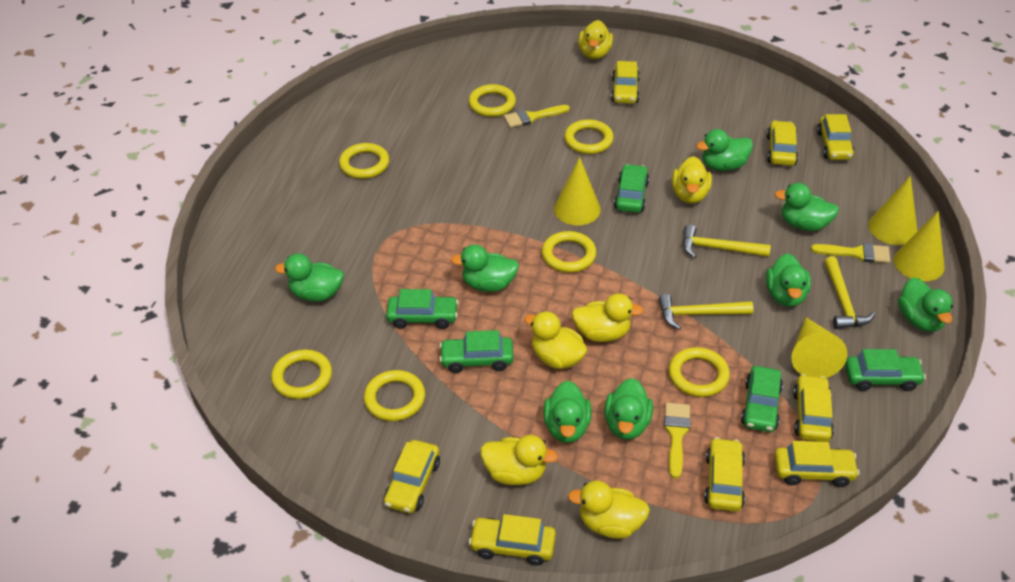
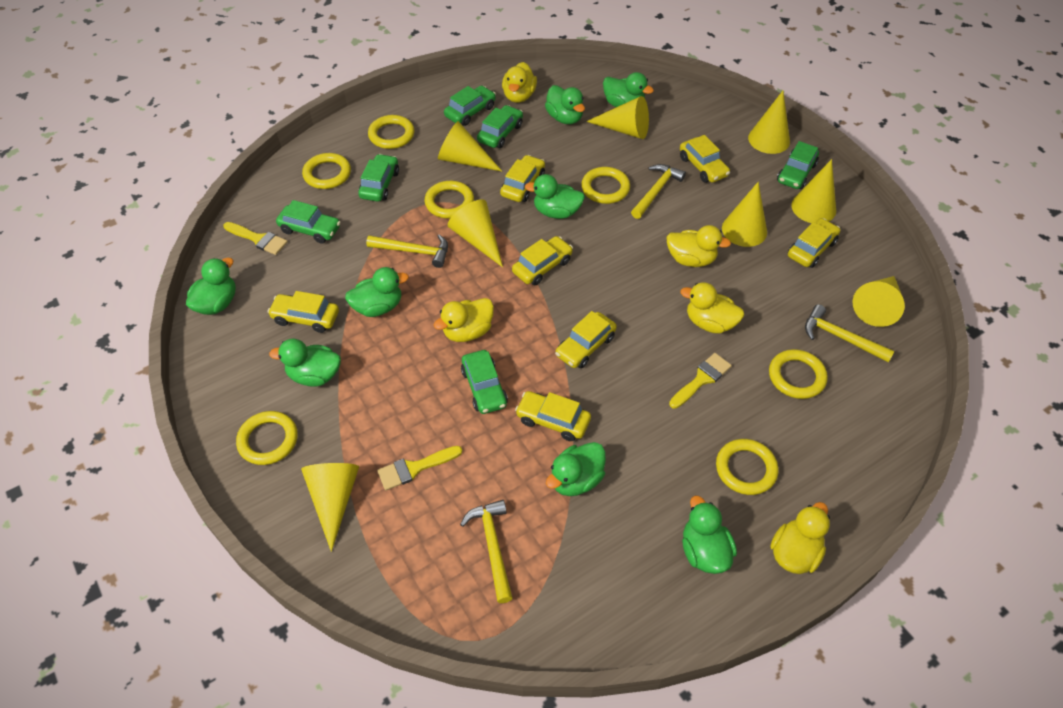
green car: [386,289,458,329] [439,330,514,373] [614,164,649,213] [741,366,783,432] [845,349,926,391] = 5 -> [276,200,341,244] [358,154,399,202] [444,86,496,126] [461,350,508,414] [477,105,523,148] [777,141,819,189] = 6
yellow car: [384,440,440,513] [469,514,556,566] [611,61,640,104] [704,437,745,512] [767,120,798,166] [774,441,860,487] [793,374,834,442] [817,114,854,160] = 8 -> [267,291,339,333] [500,155,545,202] [512,236,573,285] [515,391,591,441] [555,311,617,368] [680,135,730,183] [788,218,840,268] = 7
yellow cone: [554,157,601,226] [791,317,847,378] [868,176,918,245] [894,211,945,281] = 4 -> [301,463,359,552] [438,121,502,171] [448,199,503,267] [586,96,649,139] [722,182,767,247] [748,91,790,154] [791,159,836,223] [853,276,905,327] = 8
yellow duck: [480,435,558,485] [524,311,587,369] [568,481,650,539] [572,293,643,342] [578,20,613,59] [672,156,712,204] = 6 -> [434,298,494,342] [502,62,537,103] [667,225,731,267] [680,282,744,333] [770,502,830,574] = 5
yellow hammer: [658,294,753,330] [683,224,771,258] [824,256,875,329] = 3 -> [366,234,448,268] [460,500,513,603] [631,164,686,219] [805,304,895,362] = 4

